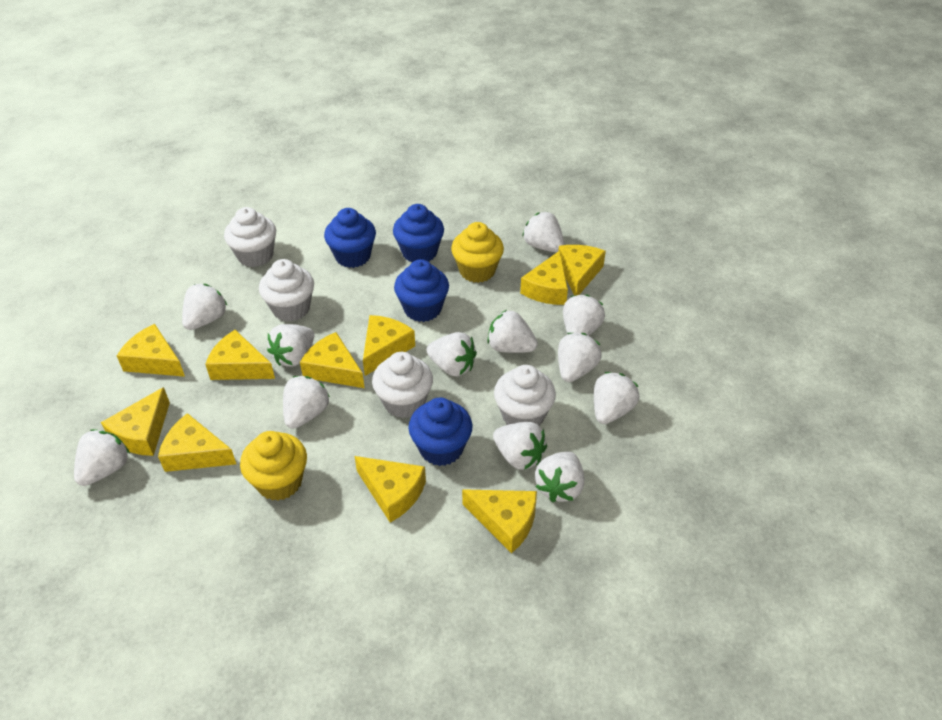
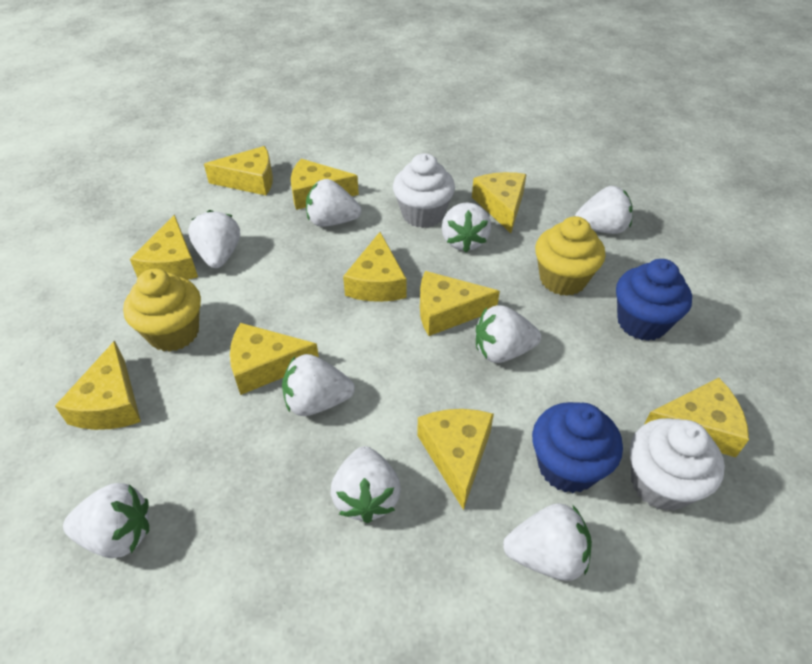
blue cupcake: [324,208,376,268] [393,204,444,262] [394,259,449,322] [408,398,472,466] = 4 -> [532,402,623,493] [616,259,692,341] = 2
white cupcake: [224,207,276,267] [259,259,314,322] [372,352,433,418] [494,365,556,426] = 4 -> [393,153,455,228] [630,418,725,511] = 2
white strawberry: [74,429,130,486] [182,284,227,330] [267,324,314,367] [283,376,330,429] [426,332,477,376] [487,310,538,353] [493,422,547,470] [522,212,564,252] [535,451,584,502] [558,333,602,382] [563,294,605,336] [594,372,639,424] = 12 -> [63,483,149,558] [188,210,240,268] [282,354,355,416] [306,179,361,227] [331,446,401,523] [442,202,491,252] [476,305,541,363] [503,503,592,581] [575,186,633,234] = 9

